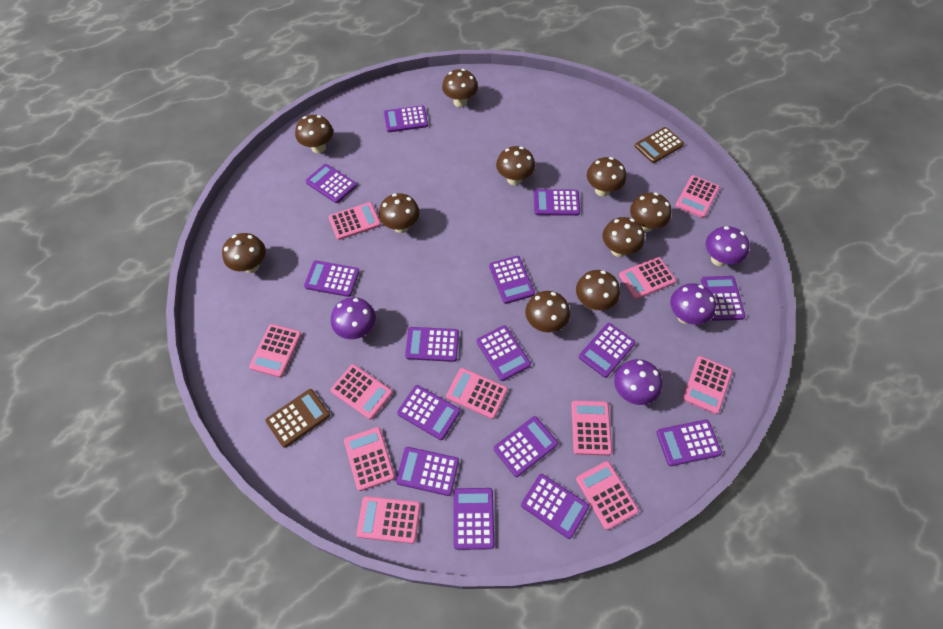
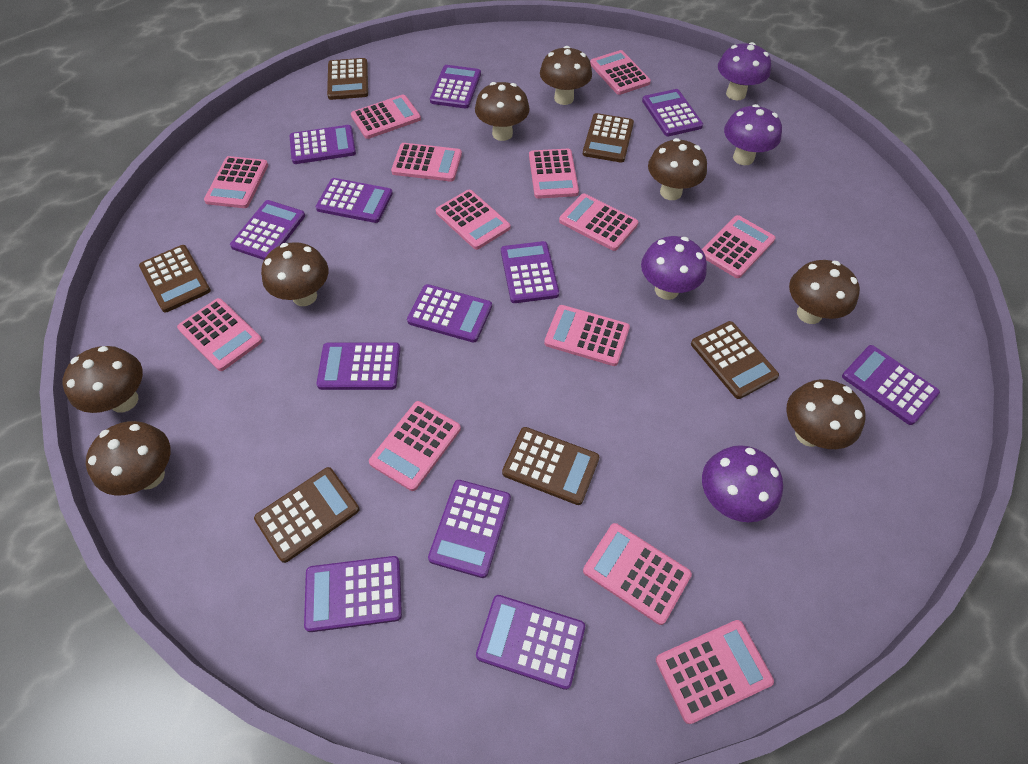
brown calculator: [265,389,330,448] [635,127,684,163] = 2 -> [139,245,211,313] [254,467,359,563] [327,58,368,100] [502,427,599,505] [583,113,634,163] [691,321,779,399] = 6
brown mushroom: [222,233,266,273] [295,115,333,153] [379,193,420,233] [442,69,478,107] [496,146,535,185] [525,291,570,333] [576,270,620,310] [587,157,626,196] [603,217,645,257] [630,193,672,232] = 10 -> [62,346,143,413] [86,421,170,496] [261,242,328,306] [475,82,530,141] [540,46,592,105] [648,138,707,200] [786,379,866,449] [789,260,860,324] = 8
pink calculator: [249,324,302,377] [329,202,381,240] [330,364,393,420] [344,427,395,491] [356,496,421,544] [446,368,508,419] [571,401,612,456] [576,461,639,530] [619,257,676,299] [675,175,720,218] [683,356,732,414] = 11 -> [177,298,263,371] [204,156,268,208] [351,95,421,139] [369,401,461,491] [391,143,462,182] [436,190,510,250] [529,149,579,199] [544,305,630,366] [559,194,638,251] [583,523,692,625] [590,50,651,95] [656,620,774,724] [702,215,775,278] = 13
purple calculator: [304,260,360,297] [306,164,357,203] [384,105,428,132] [396,447,459,496] [397,385,460,440] [405,327,459,362] [454,488,494,550] [477,325,531,381] [489,256,535,304] [494,416,558,477] [521,474,589,539] [534,189,580,216] [579,323,636,378] [656,420,722,466] [701,276,745,321] = 15 -> [230,200,305,260] [290,125,356,164] [304,556,402,632] [316,178,393,223] [316,342,400,390] [407,284,492,343] [428,480,511,578] [430,65,481,108] [476,595,585,690] [501,241,559,303] [642,89,703,136] [842,345,940,425] = 12

